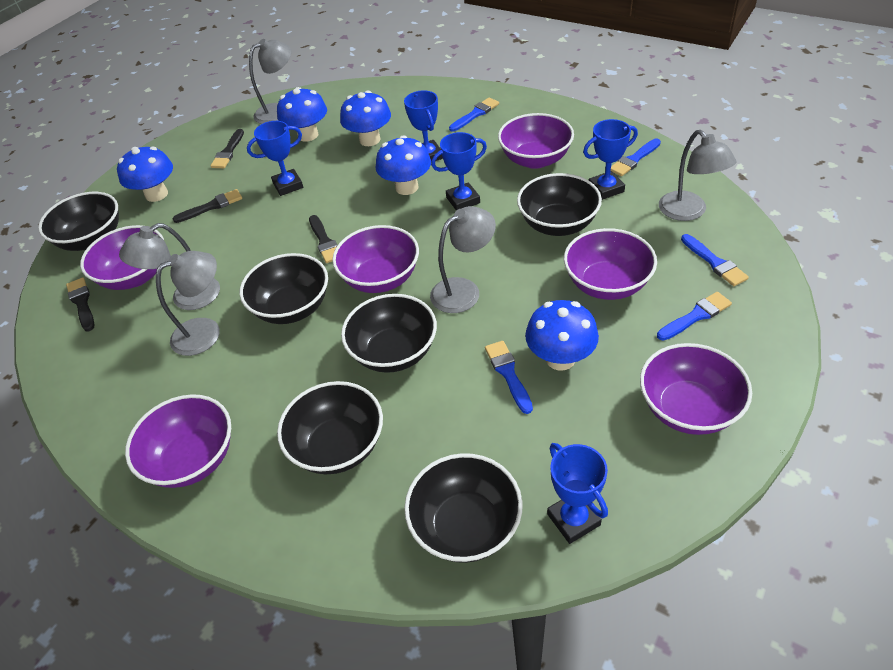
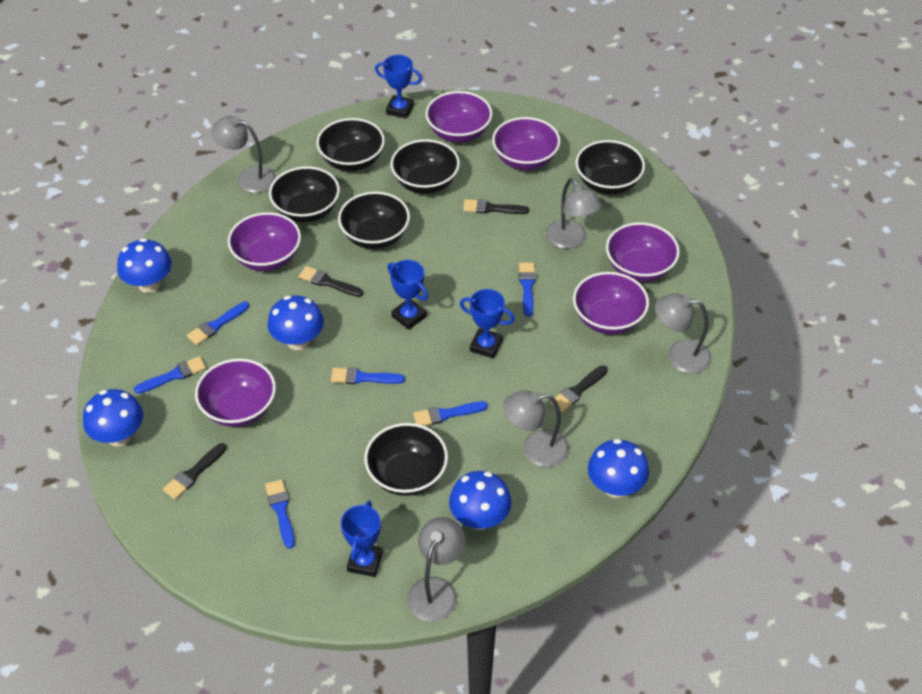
blue brush: [449,97,499,132] [485,341,533,414] [611,138,661,176] [657,292,732,341] [681,234,749,286] = 5 -> [134,356,206,394] [187,302,249,345] [265,480,295,549] [331,367,405,384] [413,401,488,426] [519,263,536,317] = 6
blue trophy: [247,121,303,196] [404,90,443,161] [431,132,487,211] [547,443,608,544] [583,119,638,200] = 5 -> [341,501,383,577] [375,55,422,119] [387,260,428,330] [460,289,515,358] = 4

